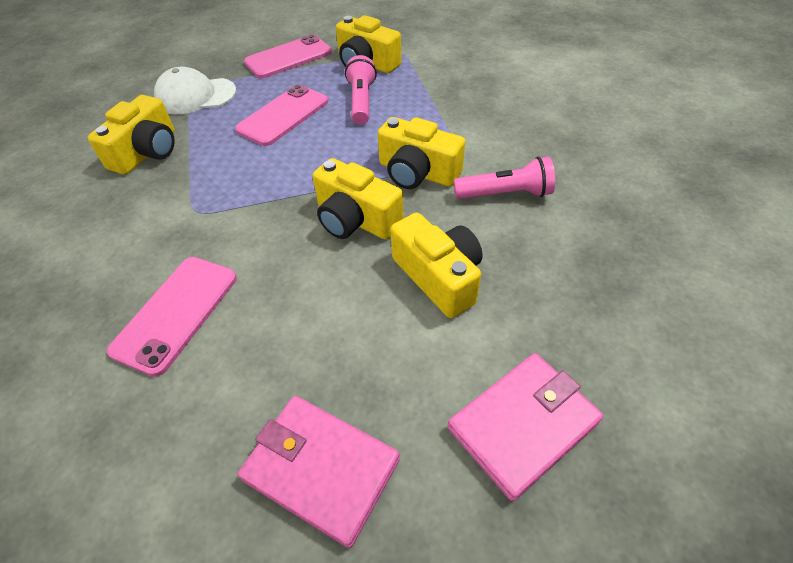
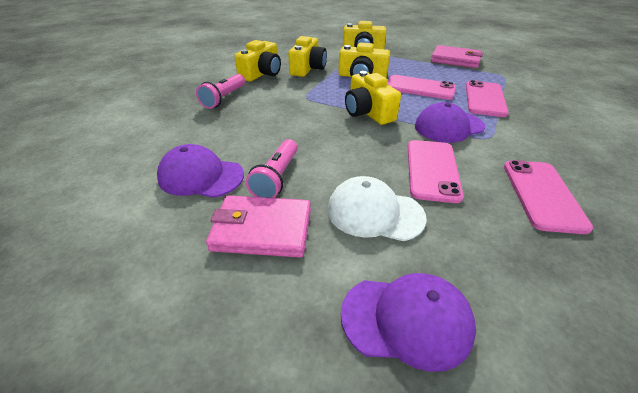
pink phone: [107,257,237,377] [235,85,328,146] [244,34,332,78] = 3 -> [387,75,456,100] [408,140,464,203] [466,80,509,117] [504,160,593,234] = 4
purple cap: none = 0 -> [157,144,244,198] [341,273,476,372] [415,102,485,143] = 3

